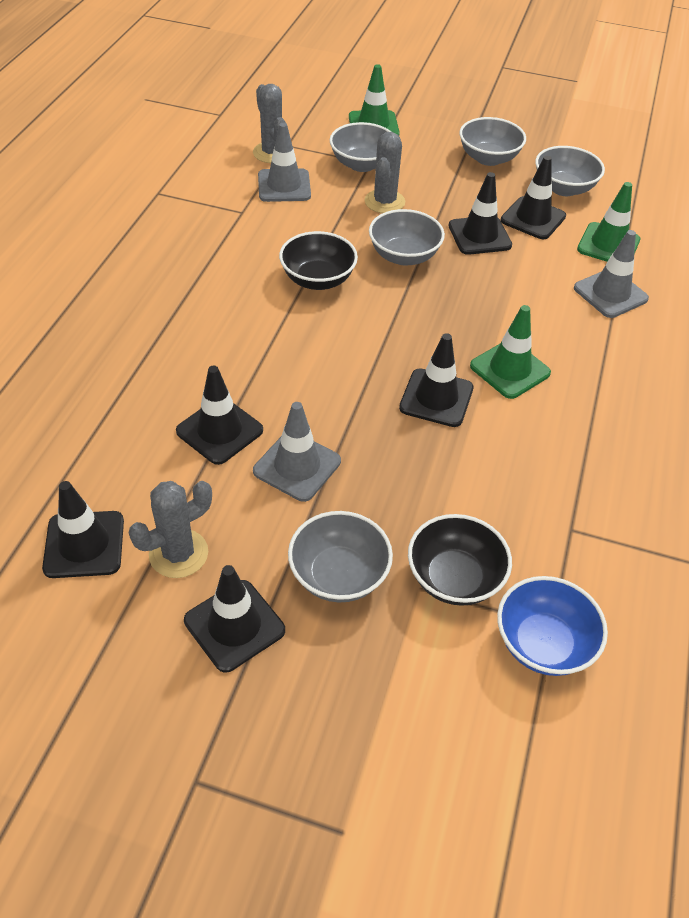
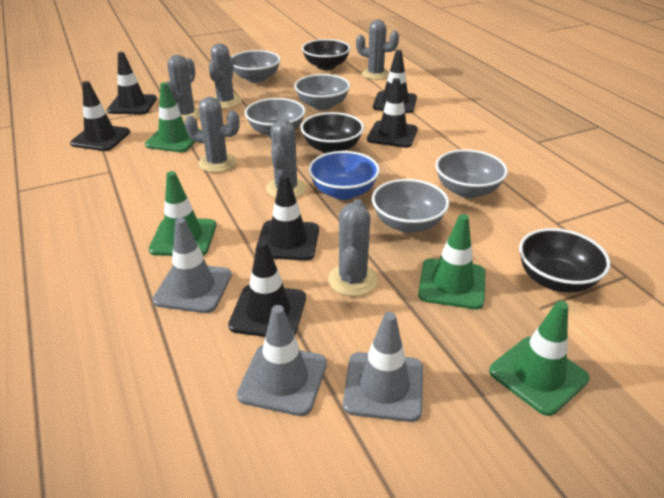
black bowl: [279,231,358,290] [408,514,512,606] = 2 -> [300,112,364,153] [302,39,351,70] [519,228,610,293] = 3
green traffic cone: [349,64,400,135] [470,305,551,399] [577,182,640,262] = 3 -> [145,82,202,152] [149,171,216,256] [418,214,486,309] [489,301,590,416] = 4
grey cactus: [129,481,212,578] [253,84,286,163] [365,132,405,213] = 3 -> [166,55,200,122] [185,97,240,172] [209,43,242,109] [266,120,306,198] [328,199,378,296] [356,20,399,80] = 6

